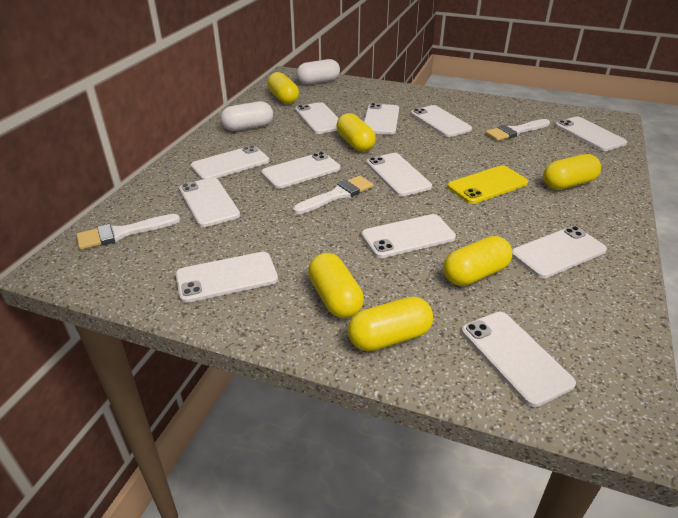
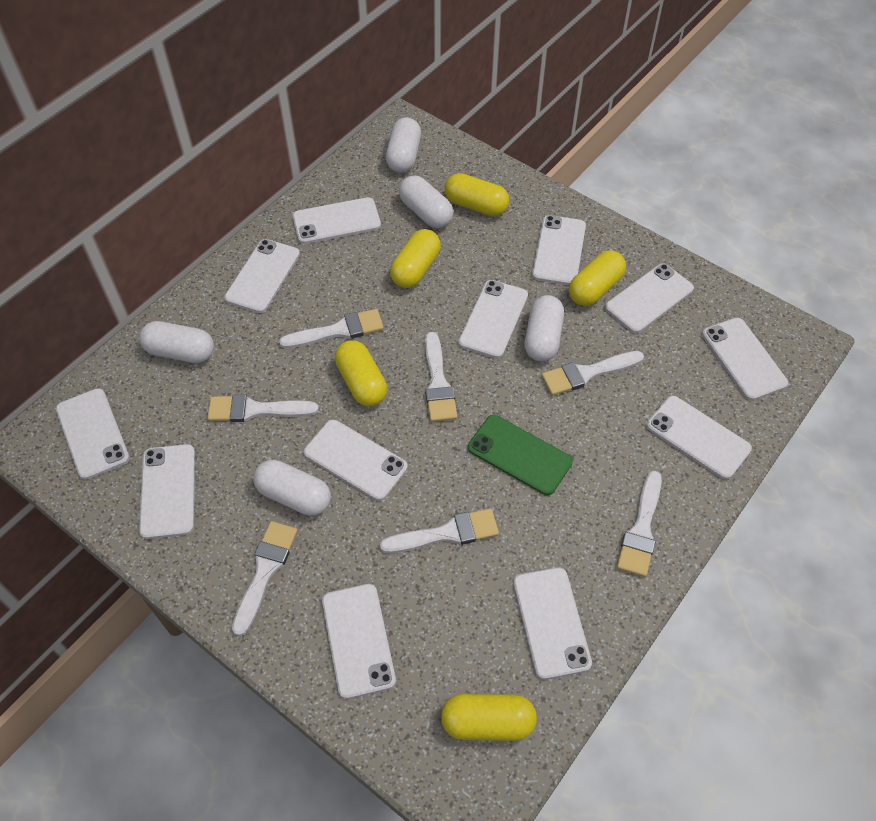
green phone: none = 0 -> [468,415,573,495] = 1
white brush: [76,214,180,250] [293,176,373,214] [485,119,550,141] = 3 -> [207,395,319,422] [232,521,298,636] [279,309,384,349] [380,508,499,553] [425,332,457,422] [541,351,644,396] [617,471,662,577] = 7
white capsule: [220,101,273,131] [297,59,340,84] = 2 -> [139,321,214,363] [253,460,331,516] [386,117,421,173] [399,175,453,228] [525,295,564,362] = 5
yellow capsule: [267,72,299,104] [308,253,364,318] [336,113,376,152] [348,297,433,351] [443,236,512,286] [543,154,601,190] = 6 -> [335,340,387,407] [390,229,441,288] [441,694,537,741] [445,173,509,216] [569,250,626,306] = 5
yellow phone: [447,165,528,204] = 1 -> none = 0

